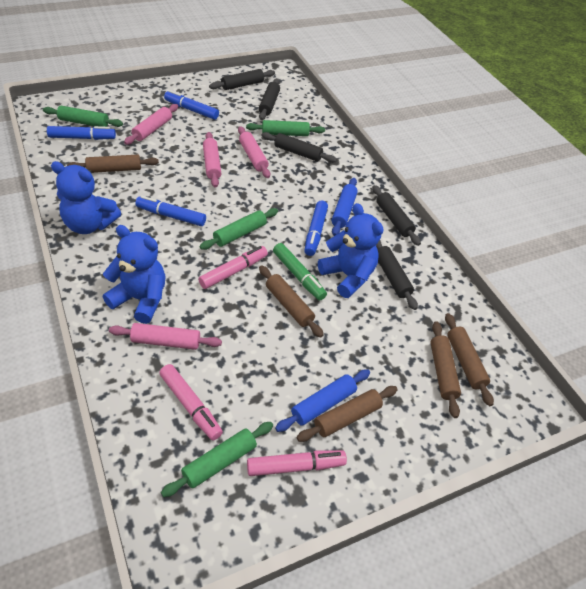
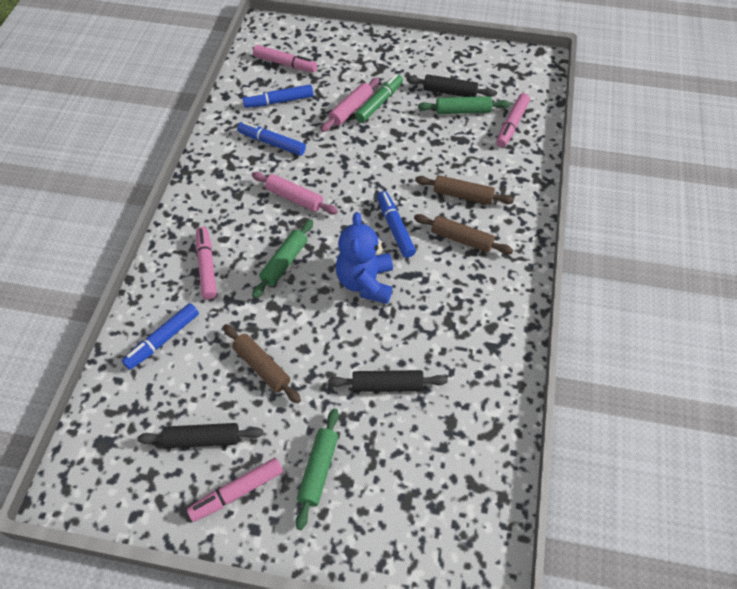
black rolling pin: [209,69,275,90] [259,78,280,120] [261,132,337,163] [372,185,421,246] [376,240,418,310] = 5 -> [137,423,263,448] [328,370,447,392] [406,74,496,97] = 3
blue rolling pin: [275,370,370,432] [332,178,358,236] = 2 -> none = 0
blue teddy bear: [51,161,121,234] [103,225,166,324] [318,203,383,298] = 3 -> [336,212,393,304] = 1
brown rolling pin: [67,155,159,173] [259,265,324,338] [297,386,398,442] [430,321,461,418] [445,313,494,406] = 5 -> [223,324,301,403] [414,214,513,254] [415,175,514,205] = 3
green rolling pin: [43,106,123,127] [161,422,273,497] [200,208,278,250] [246,120,325,136] = 4 -> [252,219,313,298] [296,408,339,530] [418,96,510,114] = 3
pink marker: [159,364,223,441] [198,246,268,289] [247,450,347,476] = 3 -> [187,458,283,522] [196,227,217,300] [253,45,317,72] [496,93,530,147] = 4
pink rolling pin: [109,323,222,350] [124,104,178,145] [203,132,221,188] [238,126,270,178] = 4 -> [252,172,338,215] [321,78,379,132] = 2

